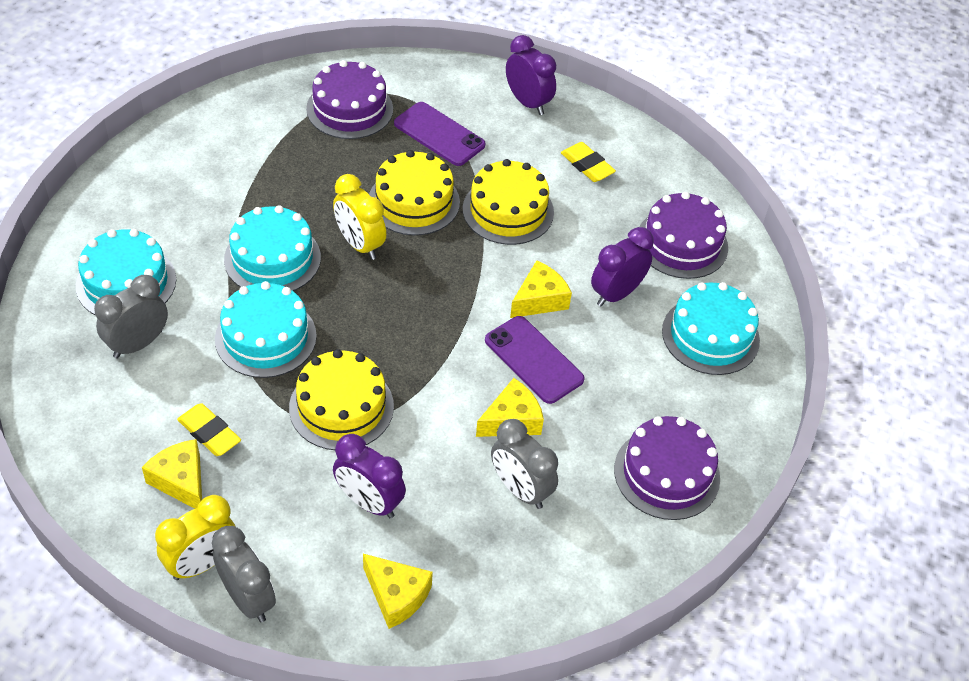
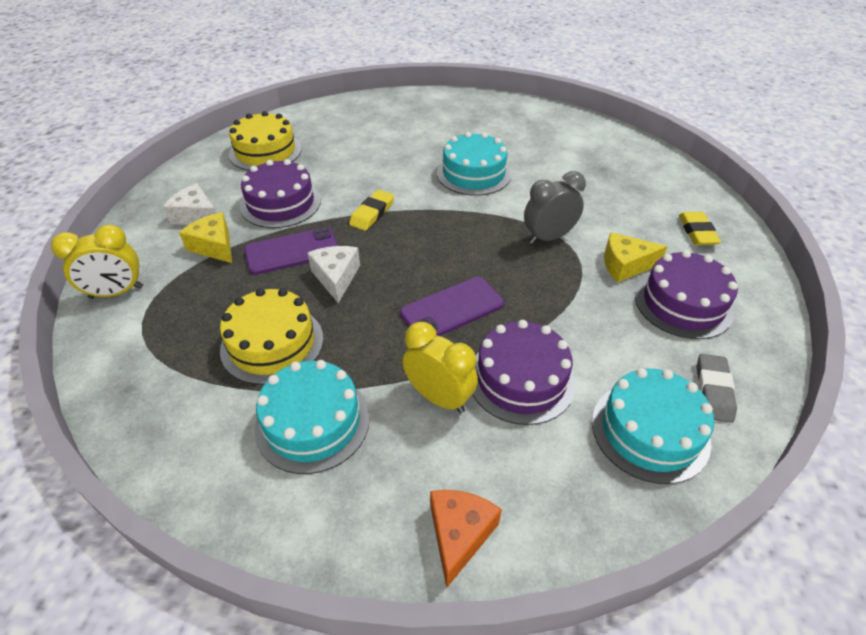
grey clock: [94,275,168,358] [212,526,276,622] [491,419,558,509] = 3 -> [524,171,586,244] = 1
grey eraser: none = 0 -> [697,354,737,423] = 1
orange cheese: none = 0 -> [430,490,502,588] = 1
purple clock: [333,434,406,518] [506,35,556,115] [591,227,654,306] = 3 -> none = 0
turquoise cake: [76,229,176,315] [215,281,317,378] [224,205,321,291] [662,282,760,375] = 4 -> [254,360,370,474] [437,132,511,196] [592,368,714,484] = 3
white cheese: none = 0 -> [163,183,216,225] [307,246,360,303] = 2
yellow cake: [289,349,394,450] [369,150,460,235] [463,159,554,245] = 3 -> [220,288,323,385] [229,111,301,171] = 2
yellow cheese: [142,439,202,509] [363,554,433,629] [476,378,544,437] [510,260,572,318] = 4 -> [179,212,232,263] [604,232,667,283] = 2

